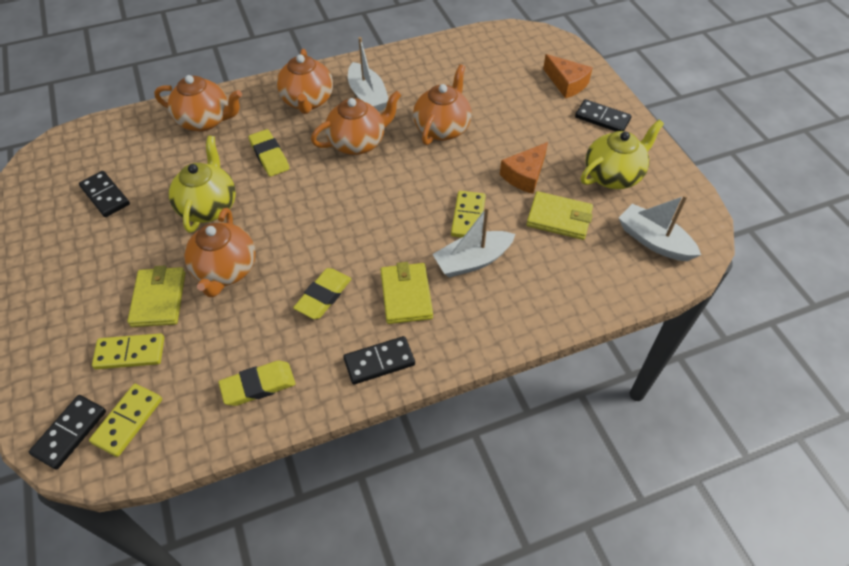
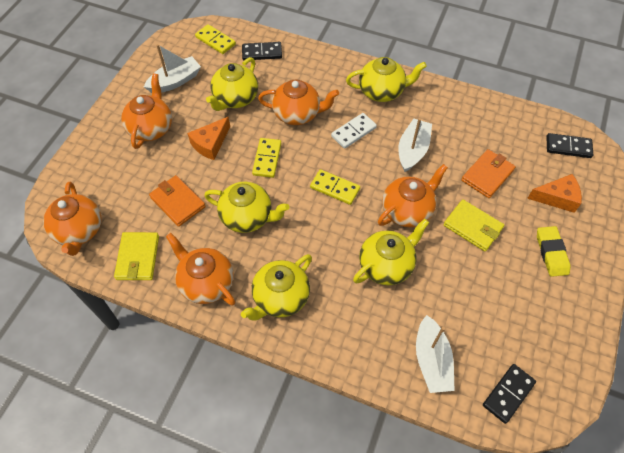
black domino: [29,395,106,470] [79,171,130,217] [343,336,415,385] [575,99,632,132] = 4 -> [242,42,282,60] [483,364,536,424] [546,133,593,158] = 3
orange wallet: none = 0 -> [149,175,206,227] [461,149,516,198] = 2
white domino: none = 0 -> [331,113,377,149] = 1
yellow eraser: [218,361,296,406] [248,129,290,177] [293,268,351,319] = 3 -> [537,226,571,277] = 1
yellow teapot: [169,136,236,233] [581,120,664,189] = 2 -> [204,182,290,233] [206,57,258,111] [241,254,312,321] [346,57,427,102] [353,219,429,285] = 5
yellow wallet: [127,265,185,327] [380,262,433,324] [527,191,593,240] = 3 -> [114,232,159,280] [443,199,504,252] = 2

